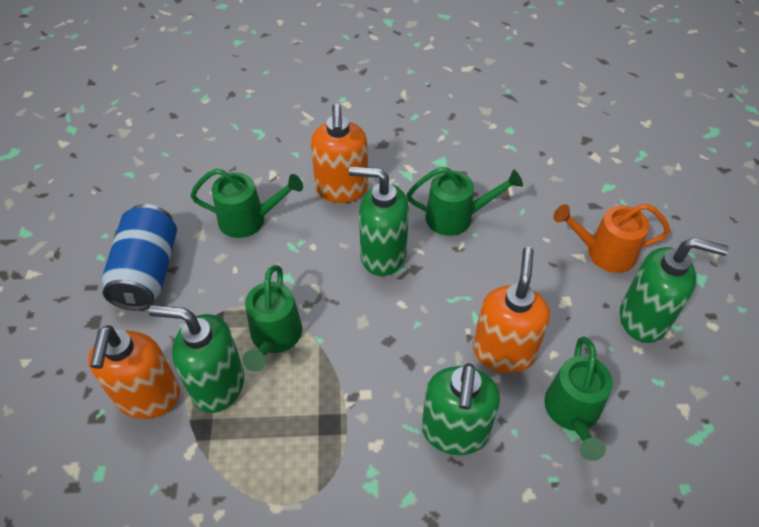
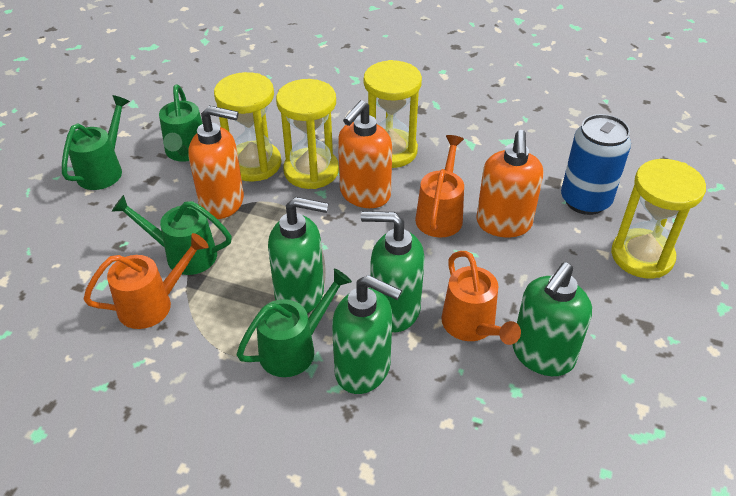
orange watering can: [553,204,670,273] = 1 -> [84,233,209,329] [415,135,464,238] [441,251,521,345] = 3
yellow hourglass: none = 0 -> [214,72,281,182] [276,79,339,189] [364,60,422,168] [611,159,706,279] = 4

